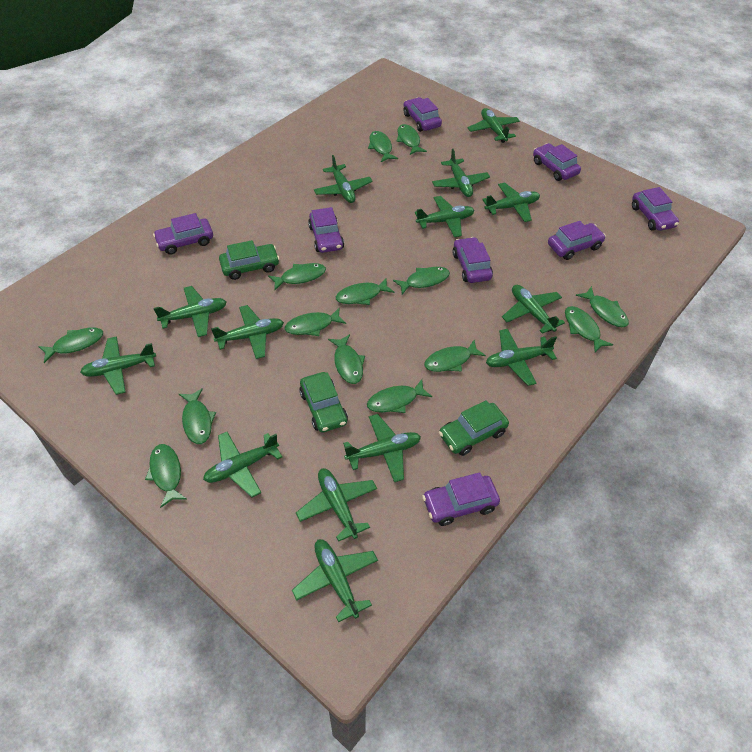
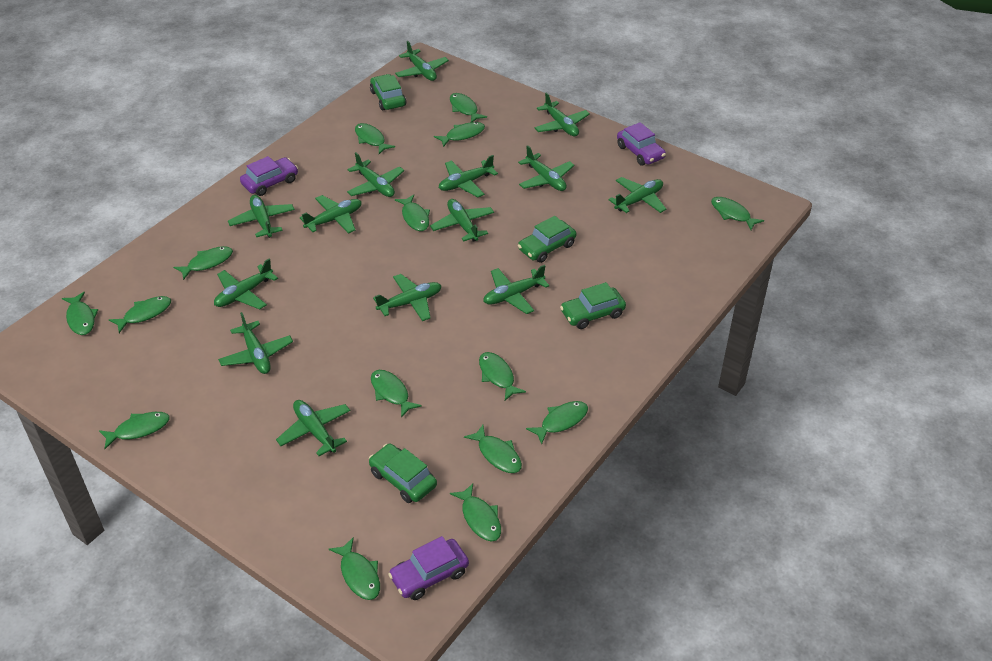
green car: [219,240,280,280] [299,372,348,432] [439,400,509,456] = 3 -> [369,444,437,503] [370,74,406,110] [518,216,576,263] [560,282,626,329] = 4
green fish: [38,327,103,363] [145,444,187,508] [179,388,216,444] [268,263,326,291] [285,308,346,336] [328,334,365,384] [336,278,394,305] [367,379,432,413] [368,131,398,162] [393,267,450,294] [396,124,427,155] [424,340,486,372] [565,306,613,352] [576,286,629,327] = 14 -> [62,292,98,335] [99,412,170,449] [109,296,171,333] [173,246,233,280] [329,537,380,600] [355,123,395,154] [371,370,422,418] [395,195,430,231] [434,122,485,147] [450,93,487,122] [450,483,501,541] [464,425,522,473] [479,352,526,401] [526,401,588,444] [711,197,764,230] = 15
purple car: [153,213,213,255] [308,207,344,253] [403,97,442,132] [422,472,500,526] [452,237,493,283] [533,143,581,181] [548,221,606,260] [632,187,679,231] = 8 -> [240,156,298,196] [388,536,469,600] [617,122,666,165] = 3

